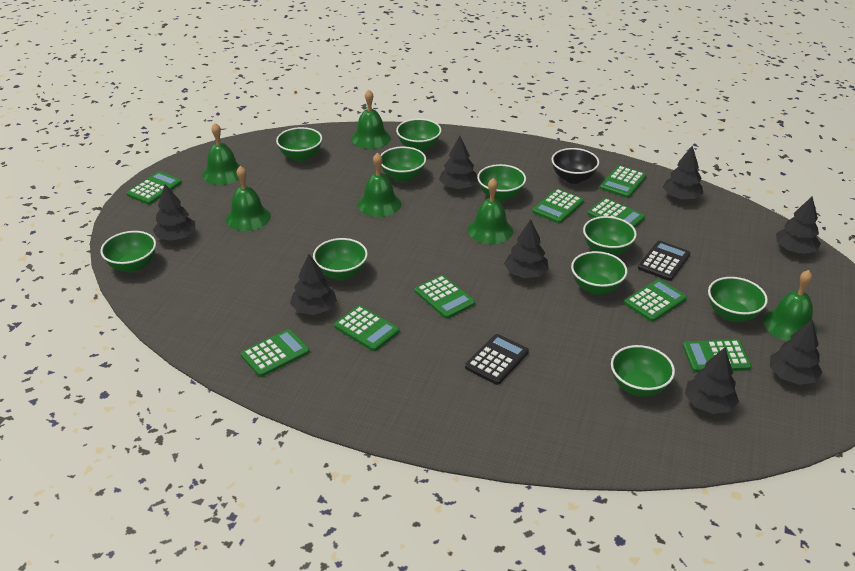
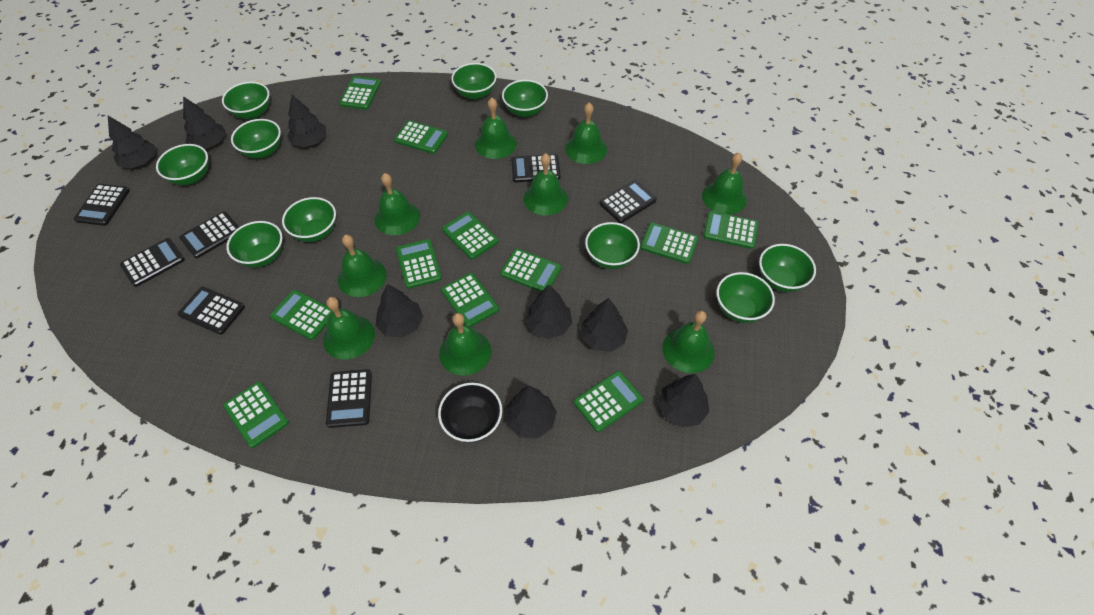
black calculator: [465,334,529,385] [638,241,690,281] = 2 -> [74,184,130,226] [120,238,185,287] [178,287,245,335] [179,211,239,258] [326,369,372,428] [511,154,561,182] [600,180,657,223] = 7
green bell: [202,123,241,185] [226,166,271,231] [351,90,391,149] [358,152,401,217] [468,178,513,244] [763,270,817,341] = 6 -> [323,297,375,360] [338,235,386,297] [374,173,420,235] [439,313,491,376] [475,98,517,159] [523,153,568,215] [565,103,607,164] [663,310,715,373] [702,153,747,215] = 9
green calculator: [127,171,182,205] [241,329,310,377] [334,306,400,351] [415,275,475,319] [532,189,584,224] [587,198,645,228] [600,165,647,198] [624,279,687,322] [683,339,751,372] = 9 -> [223,382,289,448] [270,290,333,340] [339,76,381,110] [394,120,448,154] [396,239,442,289] [441,273,499,327] [442,212,498,260] [500,248,562,292] [574,371,643,432] [640,222,698,264] [703,211,759,249] = 11

